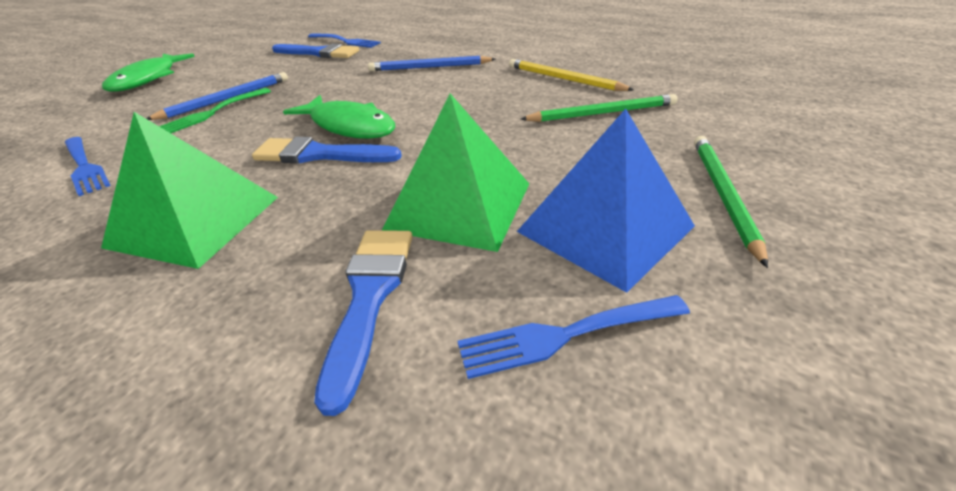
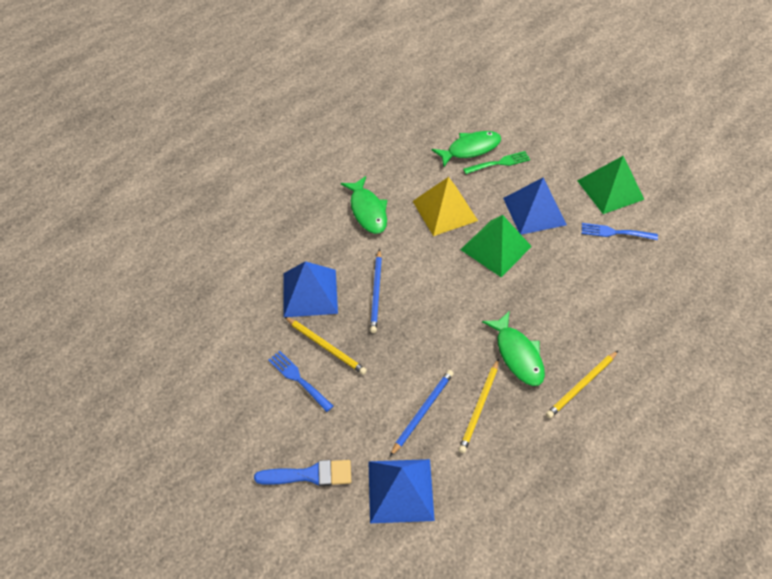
blue brush: [252,137,402,164] [272,44,359,58] [314,230,413,416] = 3 -> [254,460,351,486] = 1
blue fork: [65,137,111,196] [308,33,381,48] [458,295,690,379] = 3 -> [268,351,333,412] [582,223,658,240] = 2
blue pyramid: [517,109,695,293] = 1 -> [283,261,338,317] [368,459,435,523] [503,177,567,235] = 3
green fish: [102,53,195,92] [283,95,395,139] = 2 -> [341,176,387,234] [431,131,501,167] [482,312,545,386] = 3
green pencil: [521,94,678,122] [694,136,768,268] = 2 -> none = 0
yellow pencil: [509,59,634,91] = 1 -> [285,317,367,375] [459,358,499,453] [546,351,618,418] = 3
yellow pyramid: none = 0 -> [413,177,478,236] = 1

